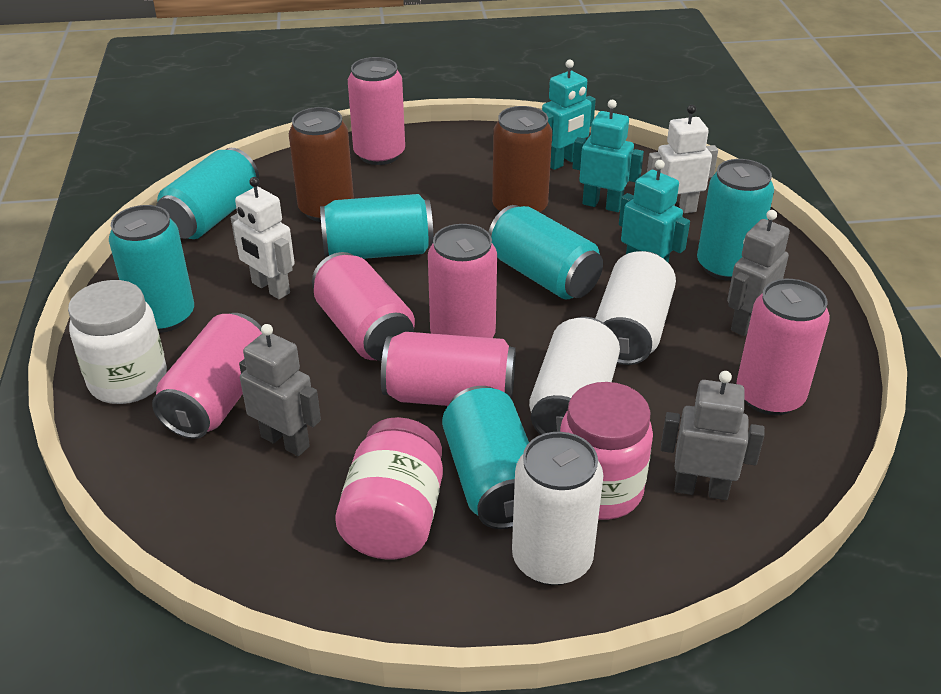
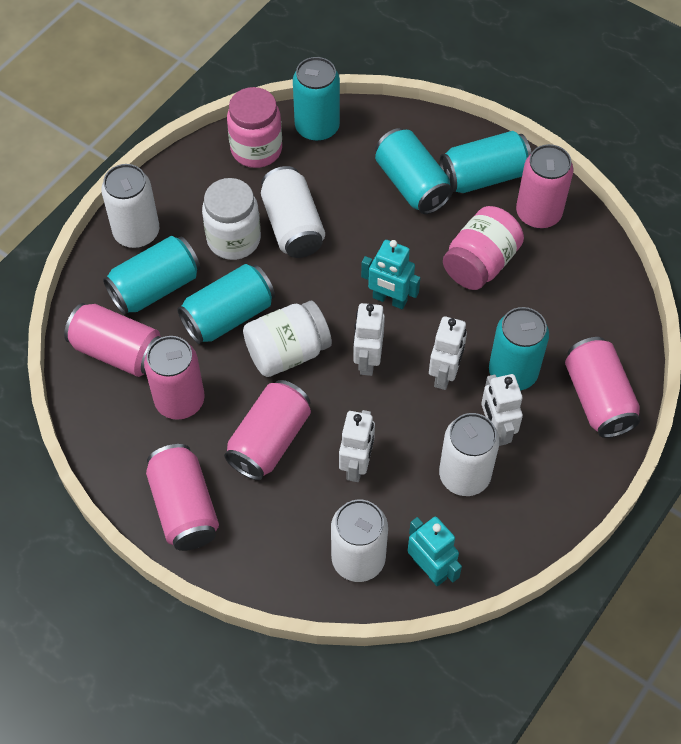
brown can: [289,107,354,222] [492,106,552,213] = 2 -> none = 0
grey robot: [239,324,321,456] [661,371,765,500] [727,210,790,336] = 3 -> none = 0
turquoise robot: [542,60,596,170] [572,100,644,212] [619,160,690,263] = 3 -> [361,240,420,309] [408,517,462,586] = 2
white can: [512,432,604,585] [529,317,620,435] [595,251,676,365] = 3 -> [101,164,159,248] [261,166,325,258] [331,499,388,582] [439,413,500,496] = 4
white jar: [68,280,167,404] = 1 -> [202,178,261,260] [243,301,332,377] = 2
white robot: [231,177,295,299] [647,105,718,213] = 2 -> [339,410,375,482] [353,303,385,376] [429,316,467,390] [481,374,523,446] = 4

